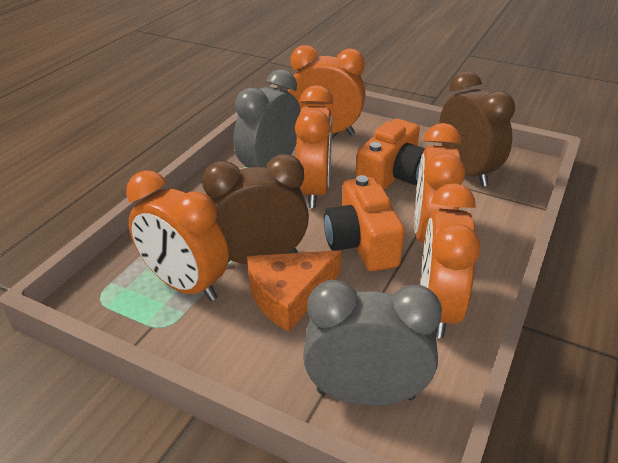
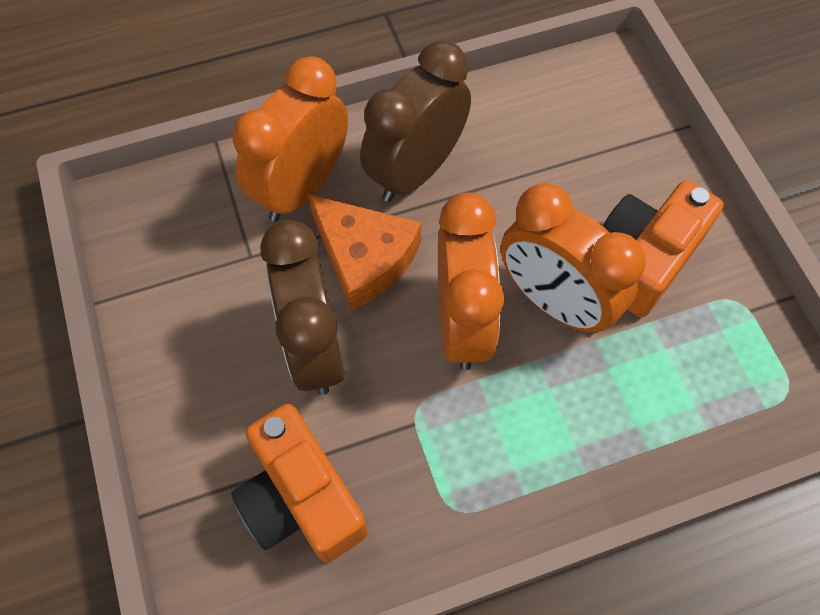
grey clock: [234,69,301,168] [303,280,442,406] = 2 -> none = 0
orange clock: [126,170,229,301] [288,45,365,135] [295,85,333,208] [414,123,465,243] [421,183,480,338] = 5 -> [232,56,348,222] [438,193,504,370] [501,183,646,334] = 3

